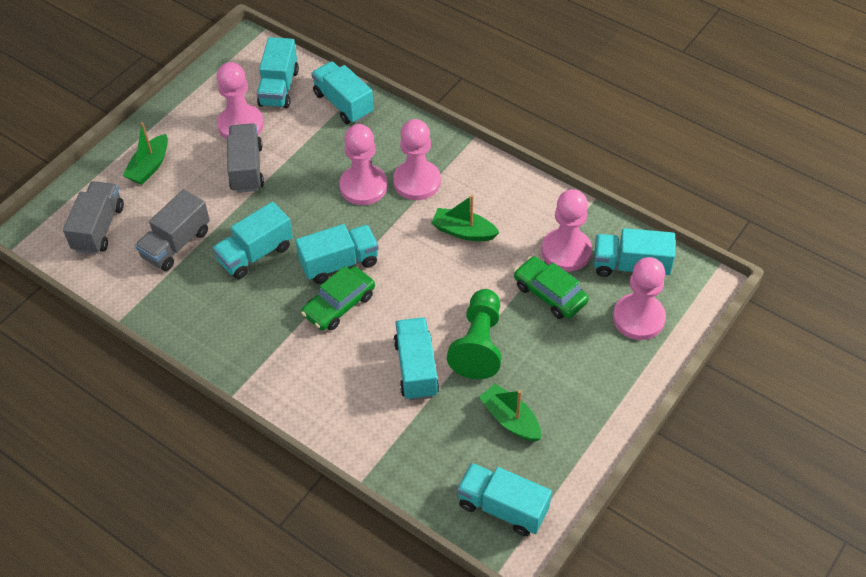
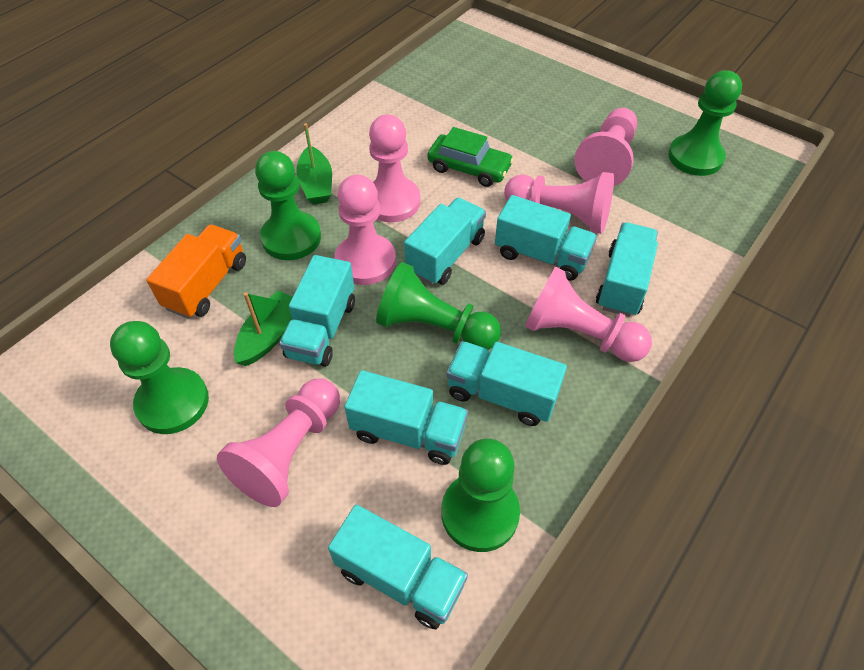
green boat: [122,122,168,185] [431,195,500,241] [479,384,541,442] = 3 -> [234,291,293,366] [296,123,332,204] = 2
green car: [301,266,375,330] [514,256,589,319] = 2 -> [427,127,514,187] = 1
green pawn: [447,289,502,379] = 1 -> [110,321,209,434] [255,151,321,260] [376,262,501,350] [441,438,520,552] [668,70,742,176] = 5
grey truck: [63,181,124,255] [135,189,210,271] [227,123,264,193] = 3 -> none = 0
orange truck: none = 0 -> [146,224,246,319] = 1
pink pawn: [217,62,264,139] [339,124,387,205] [393,119,441,200] [542,189,592,272] [613,257,666,340] = 5 -> [217,378,340,507] [334,175,396,285] [369,114,420,222] [504,172,614,234] [525,267,652,362] [574,108,637,186] = 6

